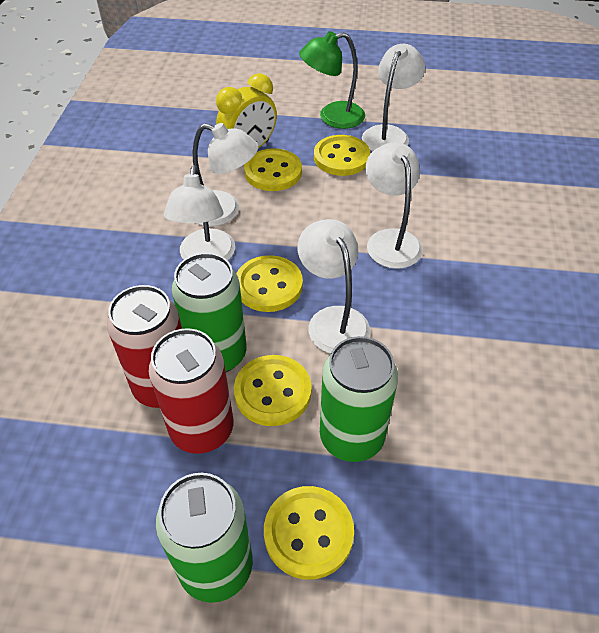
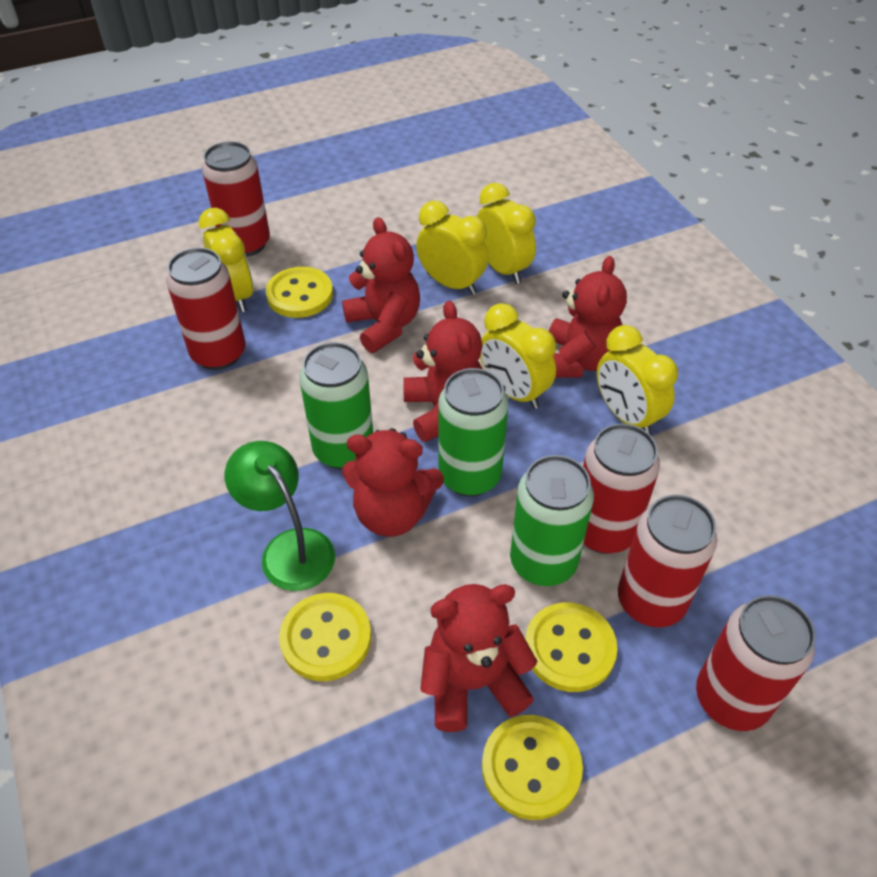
red can: [107,285,182,408] [149,328,233,454] = 2 -> [166,248,245,370] [202,141,270,257] [583,423,660,554] [618,495,717,627] [696,595,815,731] = 5
red teddy bear: none = 0 -> [342,217,420,353] [342,428,444,537] [403,301,483,442] [420,584,538,732] [549,256,627,378] = 5
white lamp: [164,165,235,260] [193,123,259,226] [297,219,370,354] [362,44,425,151] [365,142,423,269] = 5 -> none = 0
yellow button: [234,355,312,426] [236,255,303,312] [244,148,302,191] [264,486,354,580] [314,135,370,176] = 5 -> [265,267,333,318] [279,593,371,681] [482,715,583,820] [525,602,618,692] = 4
yellow clock: [216,73,277,148] = 1 -> [199,208,253,312] [416,201,488,295] [477,183,536,284] [480,303,556,409] [597,325,678,435] = 5

